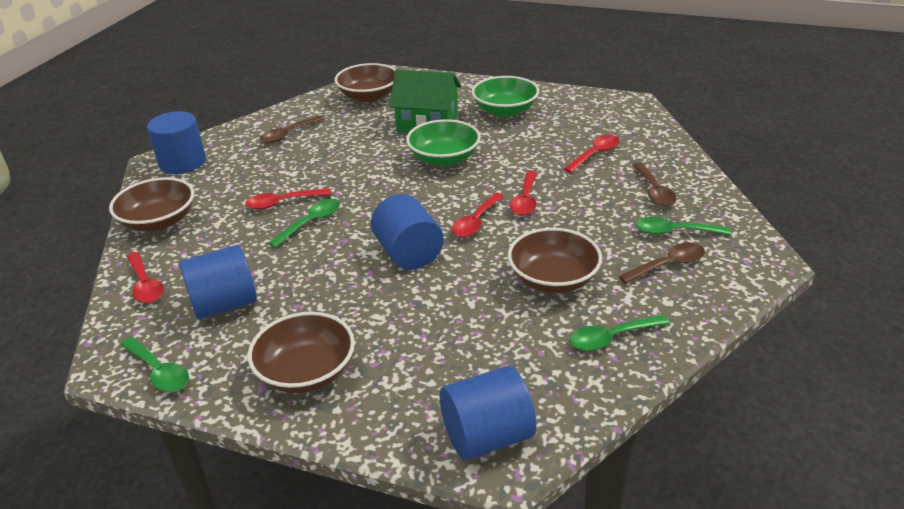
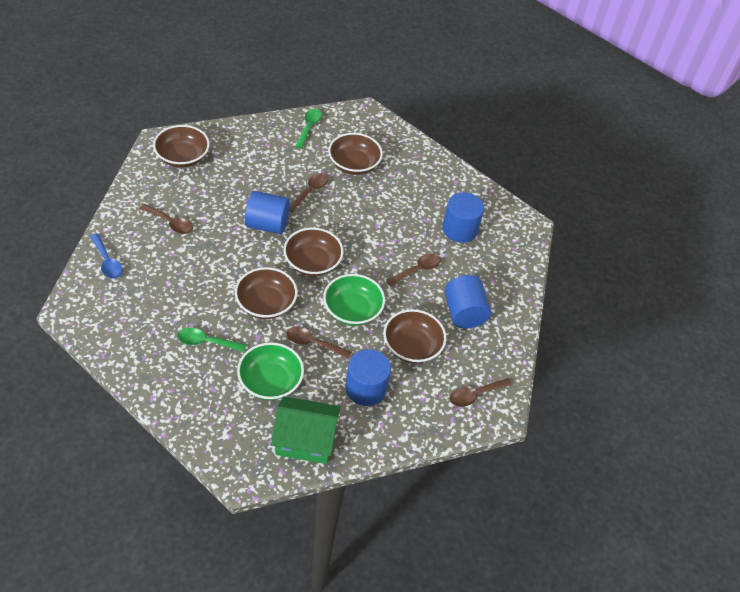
blue spoon: none = 0 -> [90,233,122,279] = 1
brown bowl: [109,177,194,231] [248,312,355,393] [335,63,396,102] [508,228,602,293] = 4 -> [153,125,210,168] [235,267,297,319] [284,228,343,276] [328,133,383,175] [383,309,446,363] = 5
brown spoon: [260,115,324,143] [619,243,705,284] [633,162,676,206] = 3 -> [140,204,193,234] [286,327,351,359] [289,173,328,212] [386,253,441,287] [450,378,512,407] = 5
green spoon: [120,337,189,392] [268,199,340,248] [570,315,670,351] [636,217,731,235] = 4 -> [177,328,246,352] [295,109,322,149] = 2
red spoon: [127,252,164,303] [245,188,332,210] [452,193,504,237] [510,171,537,216] [563,135,620,173] = 5 -> none = 0

